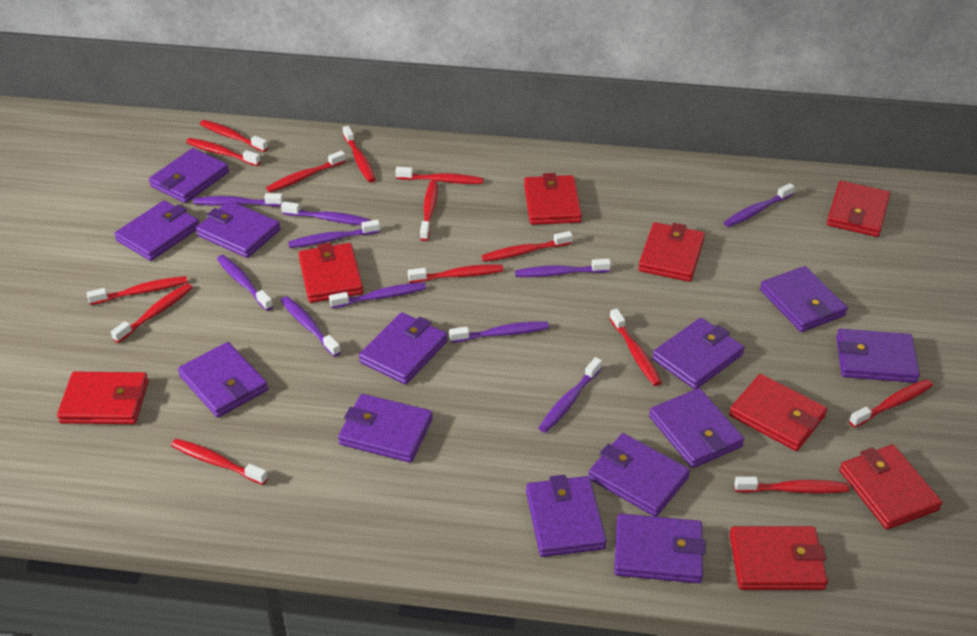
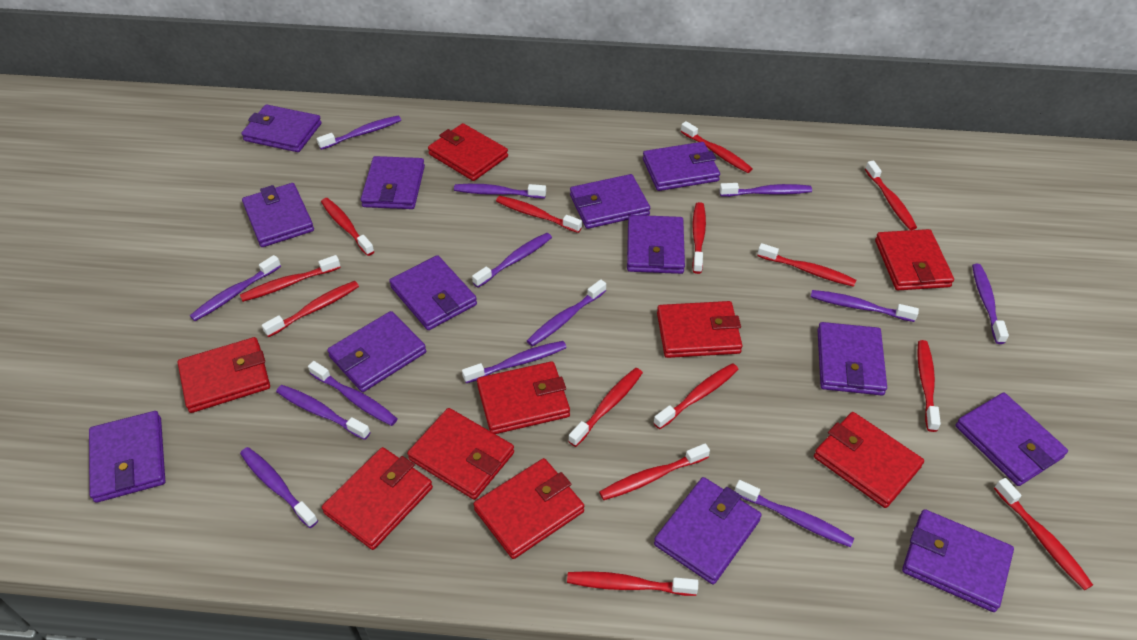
purple toothbrush: [193,193,283,206] [217,255,273,311] [281,201,371,225] [281,296,341,357] [288,220,380,248] [329,282,426,308] [449,321,549,343] [515,259,611,277] [539,357,602,433] [724,183,795,227] = 10 -> [190,255,281,321] [240,447,318,528] [276,385,370,440] [308,361,397,426] [317,115,401,150] [454,184,546,198] [462,341,567,383] [472,233,552,288] [527,279,606,347] [720,183,812,197] [735,480,854,547] [811,290,919,322] [972,264,1009,344] = 13
red wallet: [57,371,149,424] [299,243,364,303] [524,173,582,225] [638,222,705,282] [729,374,827,451] [730,526,828,590] [827,181,890,237] [839,445,942,530] = 8 -> [178,337,270,413] [322,447,433,550] [407,408,514,500] [428,123,508,181] [474,458,584,559] [477,361,570,434] [657,301,743,358] [814,412,924,508] [875,229,954,290] = 9

